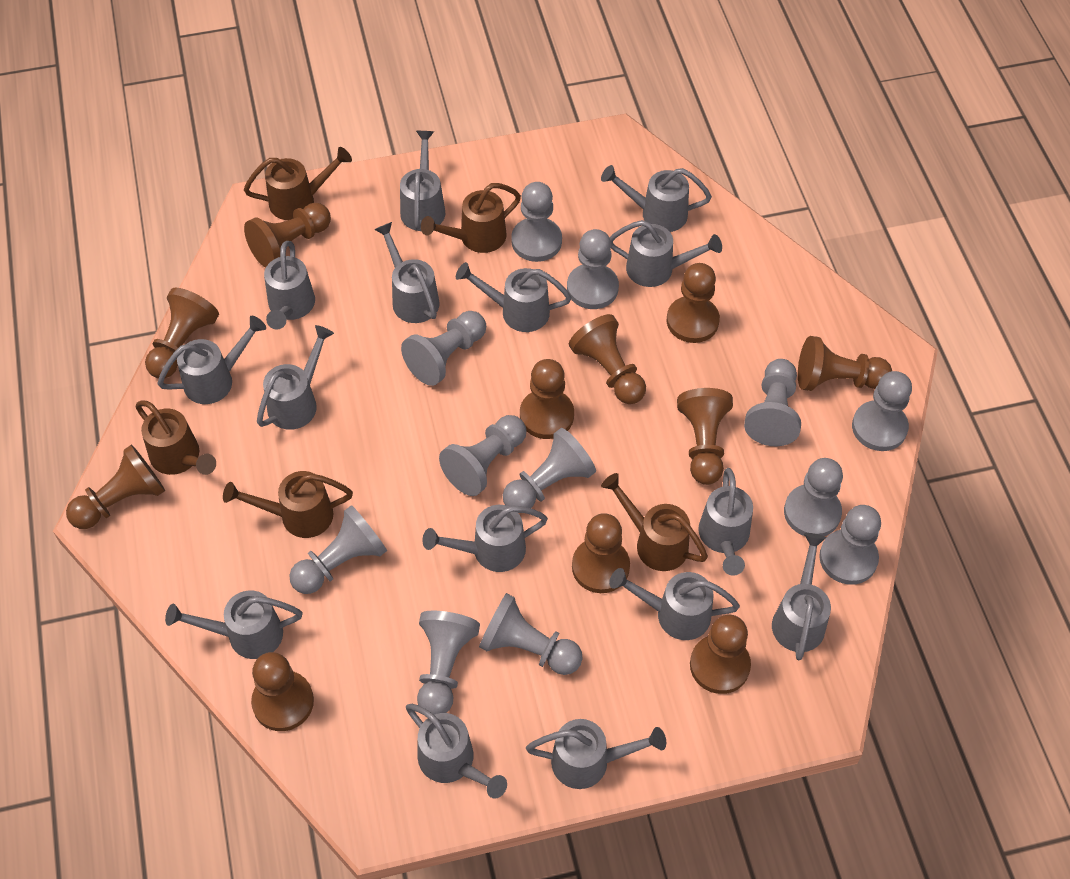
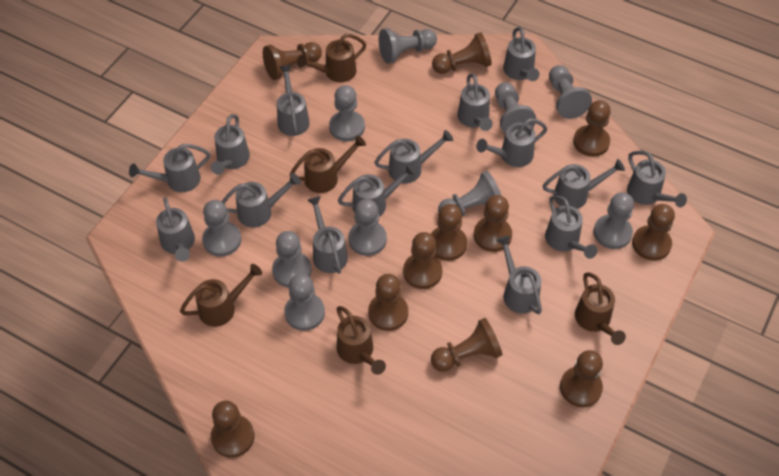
grey pawn: [289,505,387,594] [401,311,486,386] [417,610,480,715] [439,415,526,496] [479,593,583,675] [503,428,596,513] [511,182,562,262] [567,229,619,309] [744,359,801,446] [784,458,843,536] [819,505,881,585] [852,371,912,451] = 12 -> [202,200,241,256] [272,231,312,288] [284,274,325,331] [329,85,365,141] [348,199,387,256] [379,28,437,64] [438,171,502,216] [495,82,536,134] [549,65,592,119] [593,192,634,249] = 10

